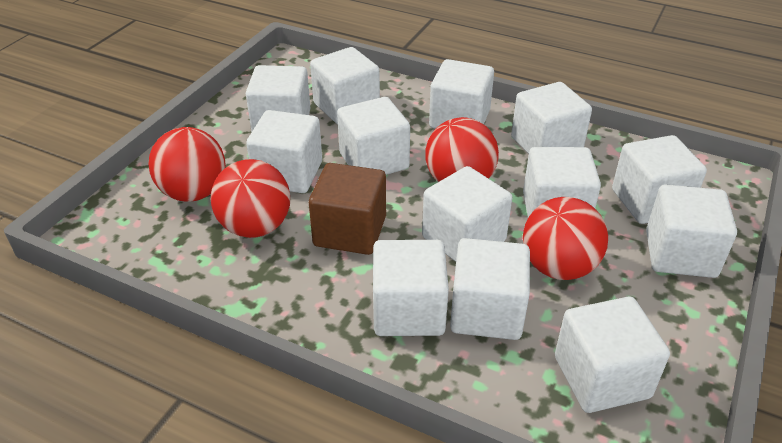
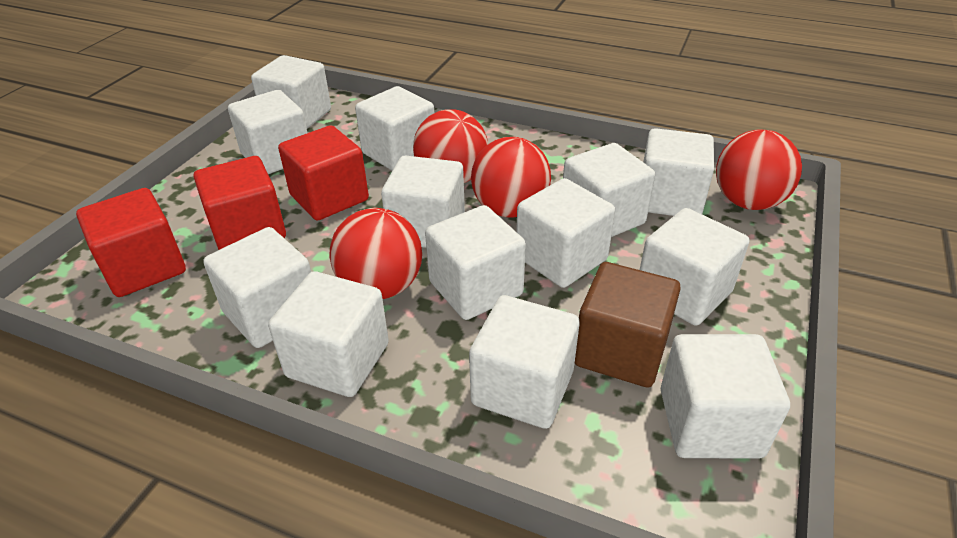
red cube: none = 0 -> [76,188,186,297] [194,156,286,250] [278,125,369,221] = 3

